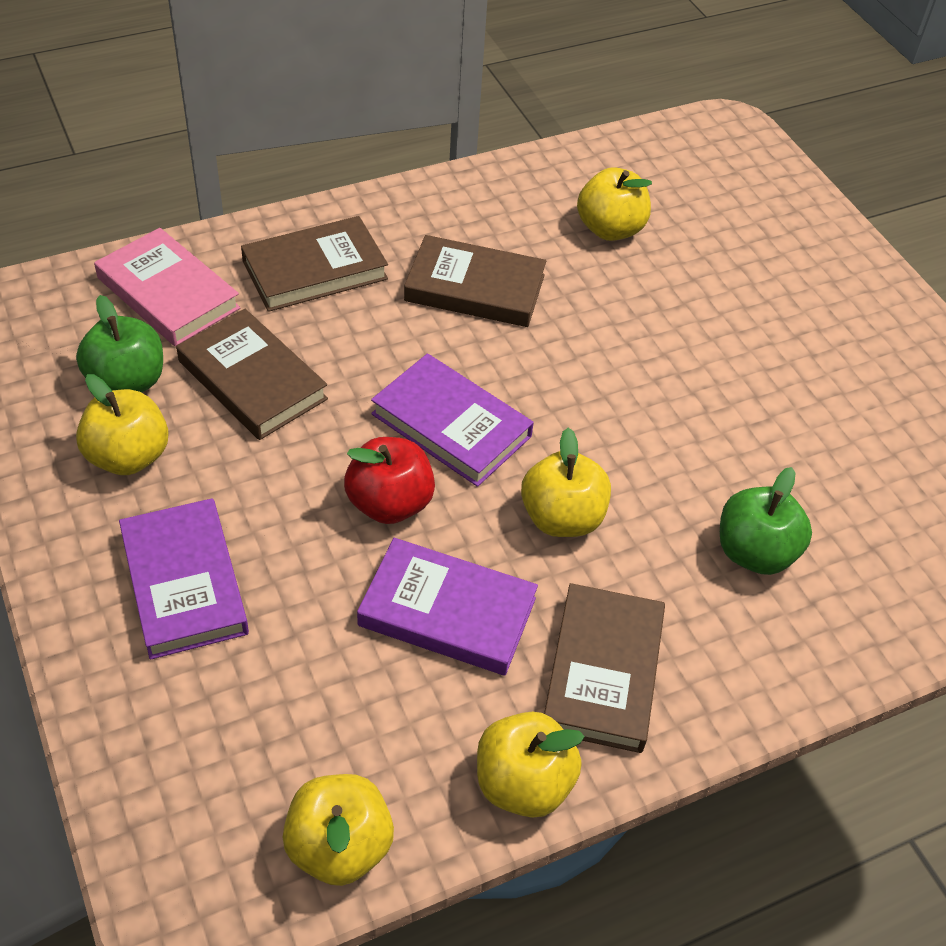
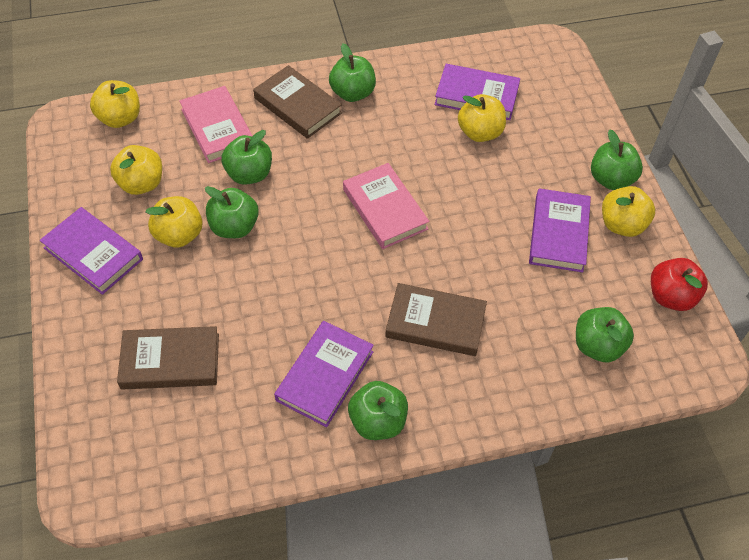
brown book: [176,309,328,440] [241,216,388,312] [404,235,546,327] [544,583,665,753] = 4 -> [117,326,219,389] [253,65,342,139] [385,283,487,356] = 3
green apple: [76,295,163,393] [720,467,812,575] = 2 -> [205,186,259,238] [221,130,272,185] [329,44,376,102] [348,381,408,440] [576,307,634,363] [591,129,643,190] = 6
pink book: [94,228,240,346] = 1 -> [179,86,252,163] [343,163,429,249] = 2
purple book: [119,498,249,660] [357,538,538,675] [371,353,534,487] = 3 -> [40,207,143,295] [274,321,374,427] [435,64,520,120] [529,188,591,272] = 4

